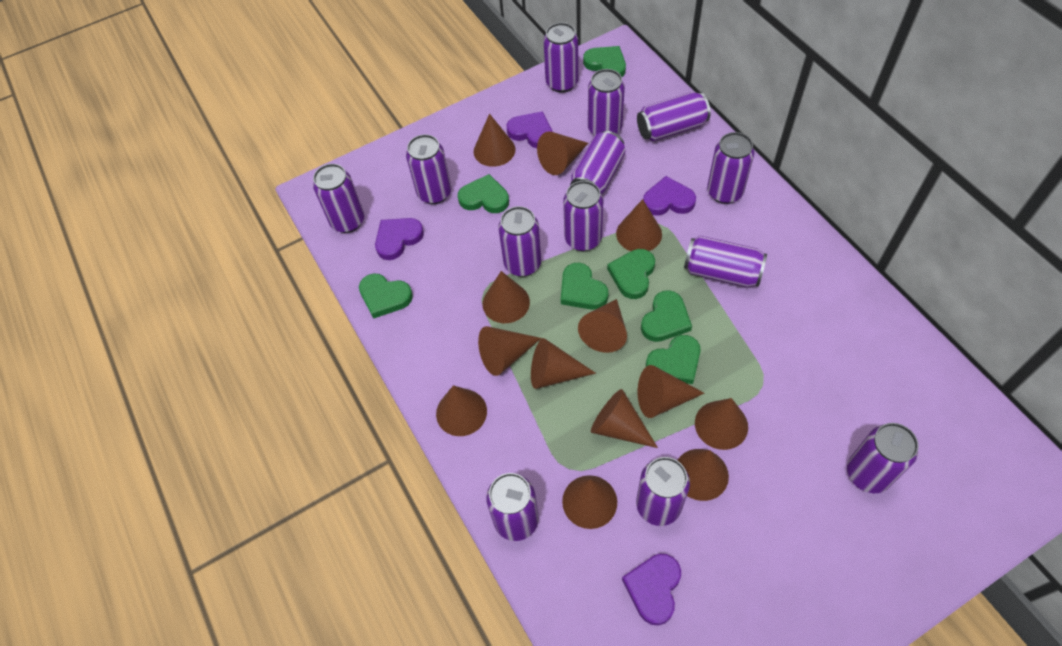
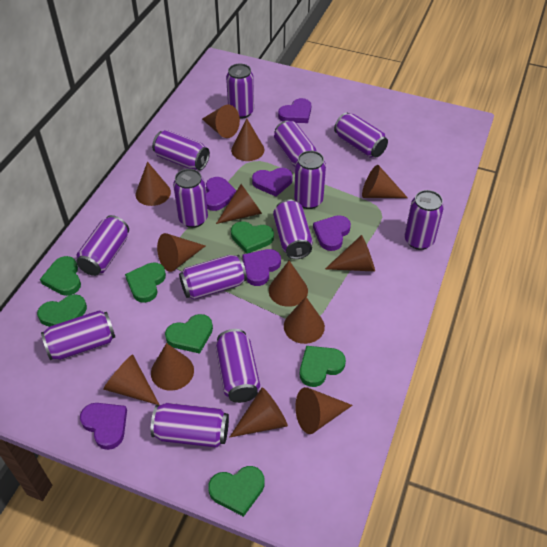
purple heart: [375,218,424,260] [507,111,552,148] [622,554,681,625] [643,176,696,216] = 4 -> [80,403,127,450] [206,177,237,211] [242,249,281,286] [252,168,293,196] [278,98,311,123] [313,215,351,251] = 6

